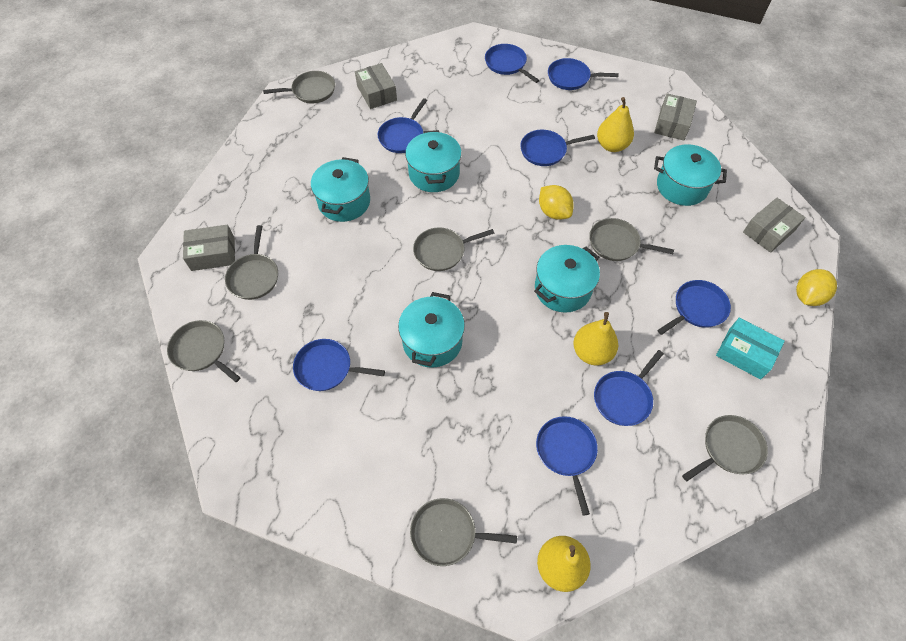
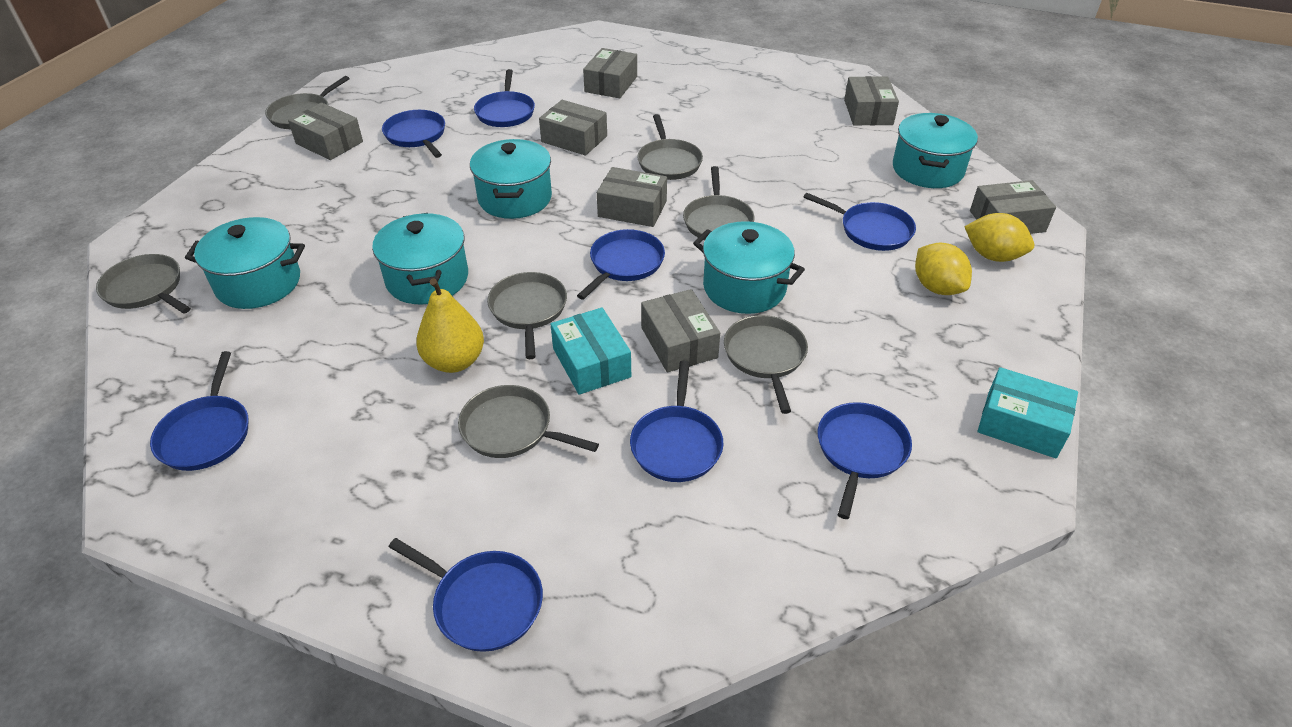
grey box: [183,225,235,271] [355,63,397,109] [654,93,697,140] [743,198,805,253] = 4 -> [288,103,363,160] [539,100,607,156] [583,48,637,98] [597,167,667,227] [641,289,720,372] [844,76,899,125] [970,180,1056,234] = 7
turquoise box: [716,318,785,379] = 1 -> [551,308,631,395] [978,367,1078,458] = 2
yellow pear: [537,536,591,592] [573,312,618,366] [597,97,634,152] = 3 -> [416,278,484,373] = 1

